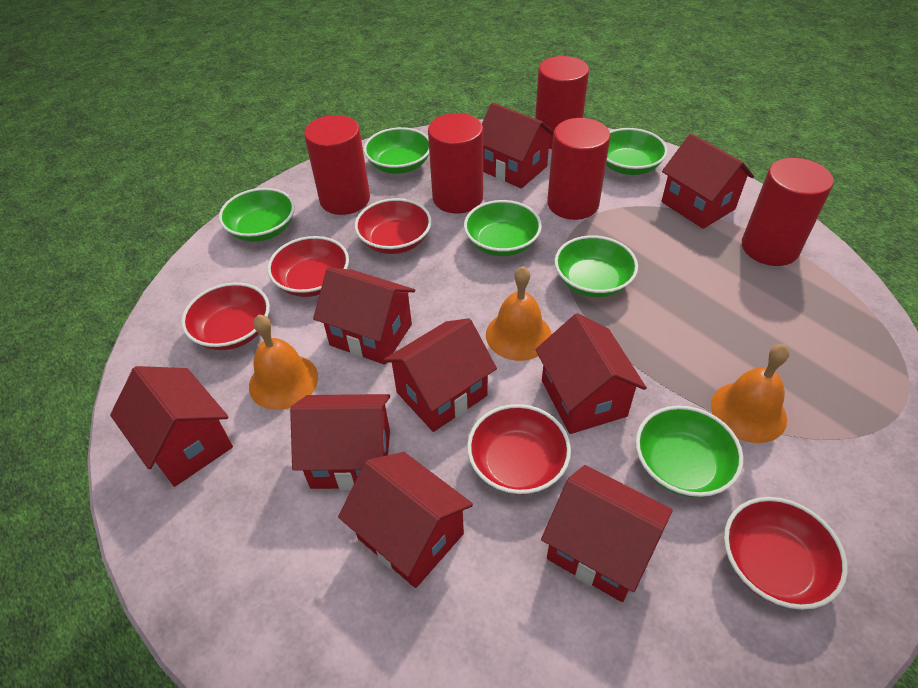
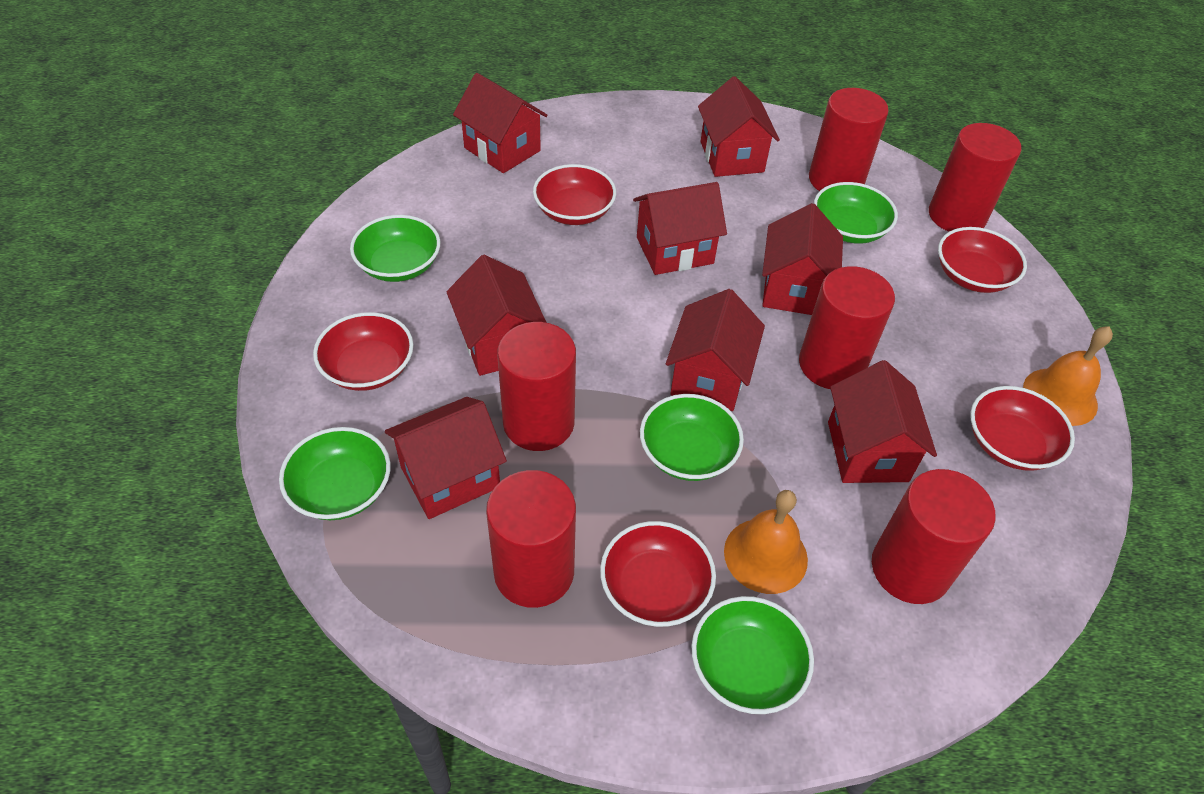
green bowl: [219,188,295,242] [364,127,429,174] [464,200,542,256] [555,235,638,297] [606,128,668,175] [636,406,743,497] = 6 -> [279,427,391,520] [350,215,440,282] [640,394,744,481] [692,596,814,714] [814,182,898,244] = 5
orange bell: [249,315,318,410] [486,266,551,361] [711,344,789,443] = 3 -> [724,490,808,594] [1023,326,1113,426] = 2
red cylinder: [304,115,370,215] [428,113,483,213] [535,56,589,149] [547,118,611,220] [742,158,834,266] = 5 -> [486,470,576,608] [497,322,576,451] [799,266,895,389] [809,88,889,191] [872,469,996,604] [929,123,1021,232] = 6
red house: [110,366,233,487] [290,394,390,490] [313,267,415,365] [338,452,473,588] [383,318,497,432] [482,103,554,189] [535,313,647,434] [541,465,673,602] [661,133,754,229] = 9 -> [385,397,507,519] [447,255,547,376] [453,73,548,173] [633,182,727,275] [666,289,765,411] [698,76,780,177] [762,203,843,315] [828,360,937,483] = 8

